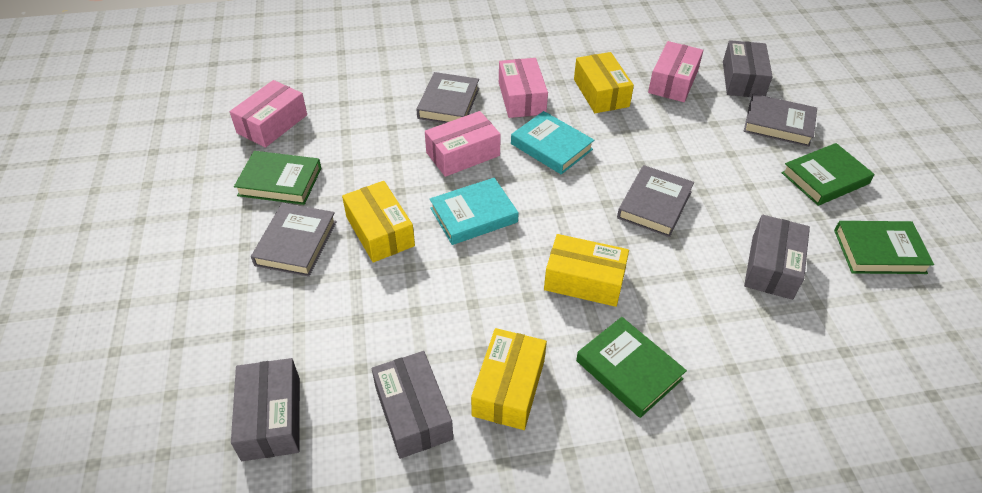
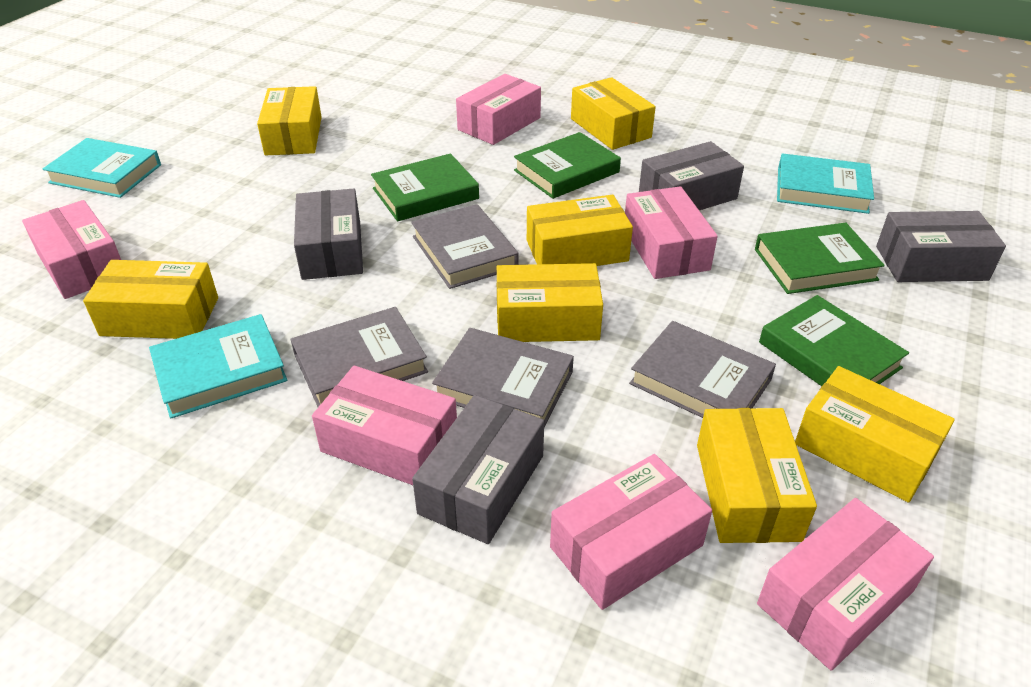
pink box: [230,80,307,148] [425,111,501,177] [499,58,548,118] [648,41,703,102] = 4 -> [22,200,121,299] [312,366,457,485] [456,74,541,145] [550,454,712,610] [625,186,718,279] [757,498,934,671] = 6
turquoise book: [430,178,519,245] [511,111,594,175] = 2 -> [43,138,161,198] [149,314,287,419] [777,153,874,214] = 3
yellow box: [342,181,415,263] [471,328,547,430] [544,234,629,307] [574,52,634,113] = 4 -> [83,260,218,339] [257,86,322,155] [497,263,603,342] [527,195,633,266] [571,77,656,150] [697,408,817,543] [795,366,955,502] = 7

